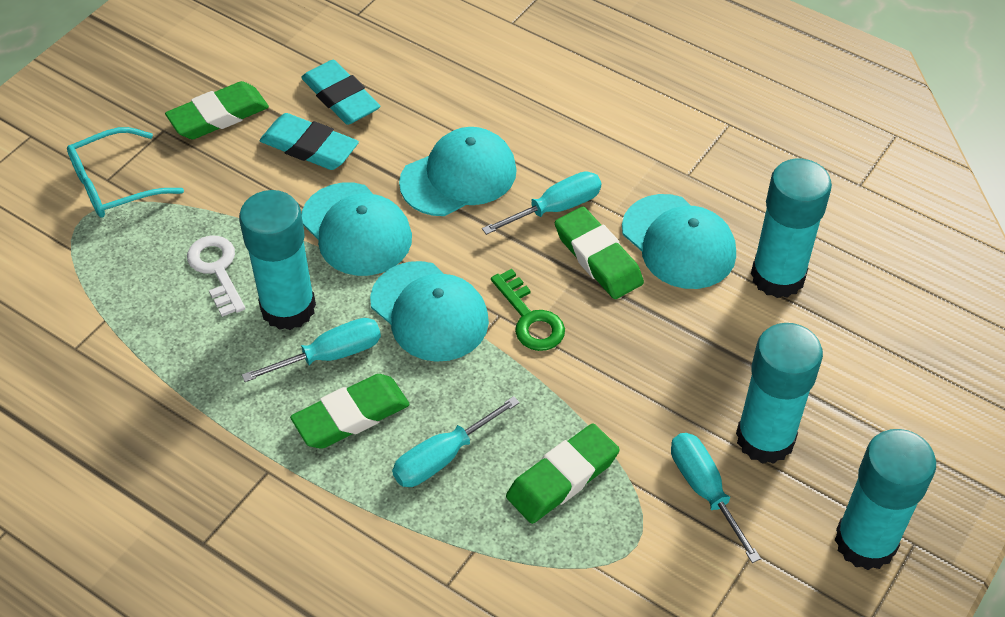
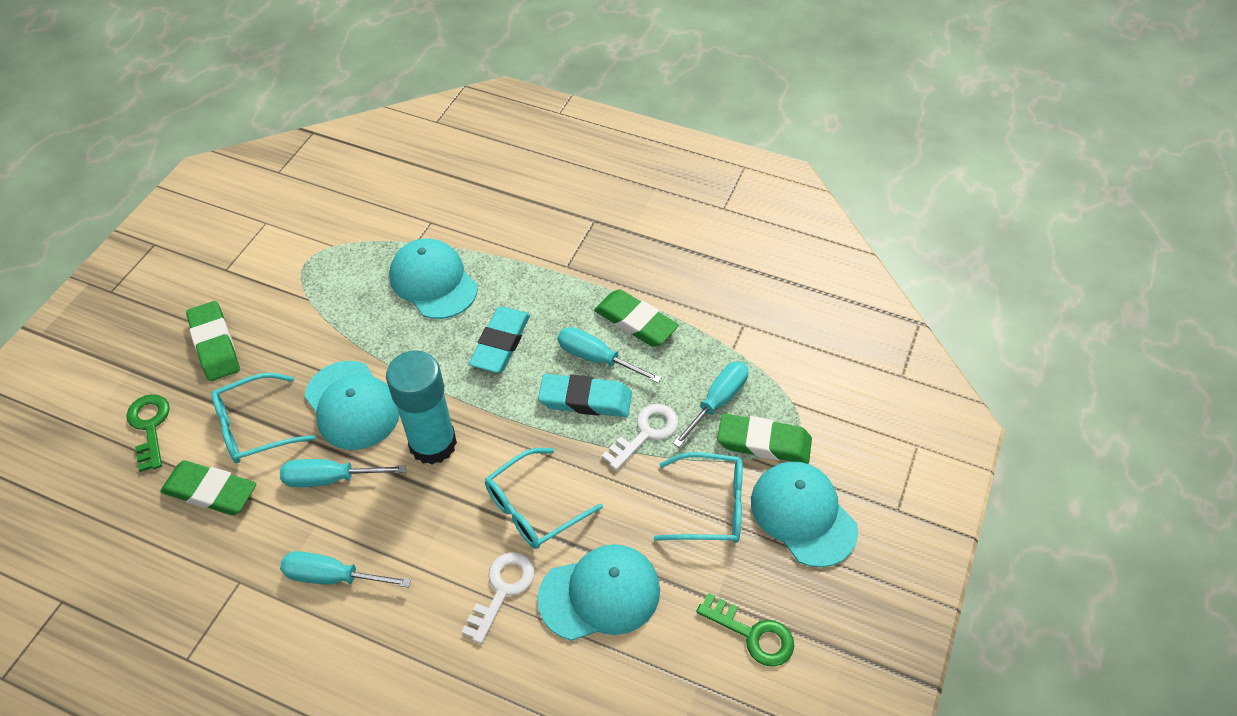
green key: [491,269,565,351] = 1 -> [126,394,170,472] [696,593,794,667] = 2
turquoise glasses: [67,127,184,218] = 1 -> [211,373,316,463] [485,448,603,549] [653,452,743,543] = 3
turquoise glue stick: [239,190,316,330] [736,323,823,464] [751,158,832,298] [835,429,936,570] = 4 -> [386,351,457,465] = 1
white key: [187,236,245,317] = 1 -> [462,552,535,644] [602,404,678,470] = 2

